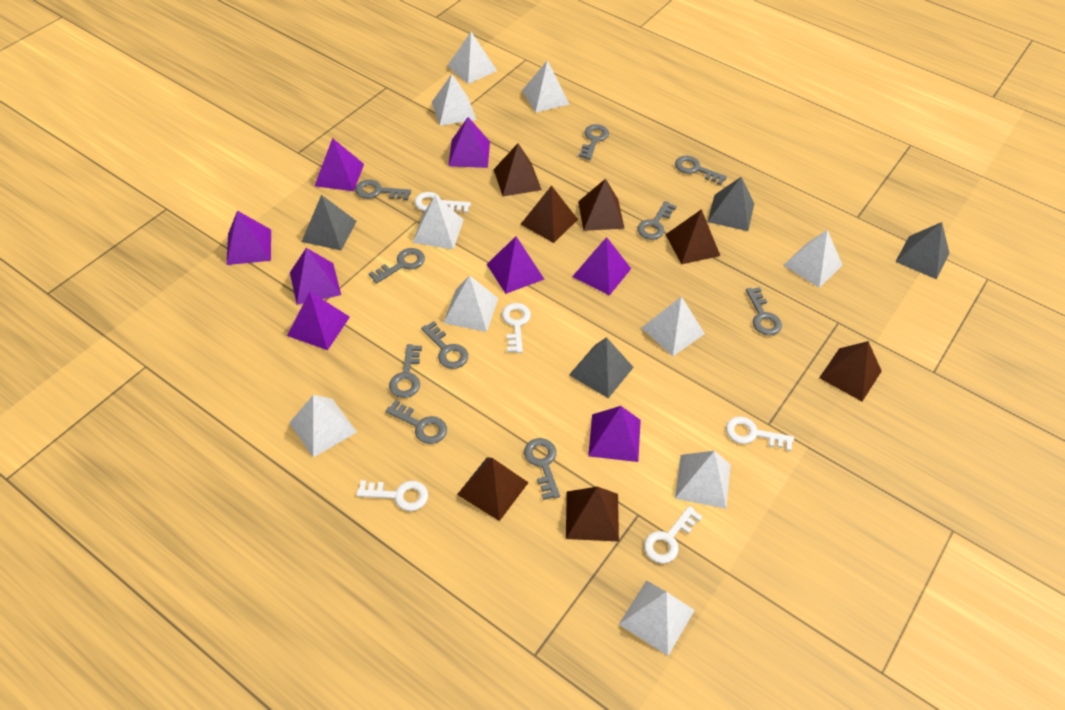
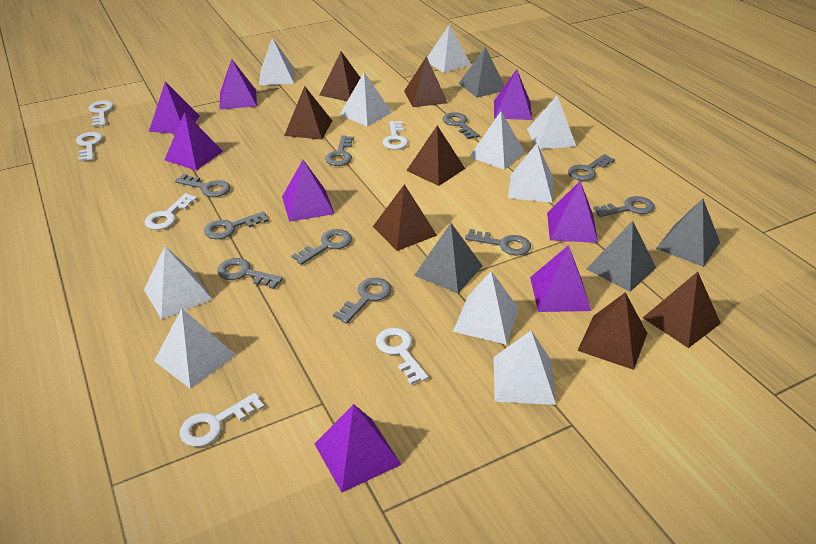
white key: [356,480,428,511] [415,192,471,213] [502,303,531,353] [644,506,703,563] [726,416,794,451] = 5 -> [76,132,103,162] [89,101,114,127] [145,193,197,230] [180,393,265,447] [376,328,428,385] [383,121,408,150] = 6

